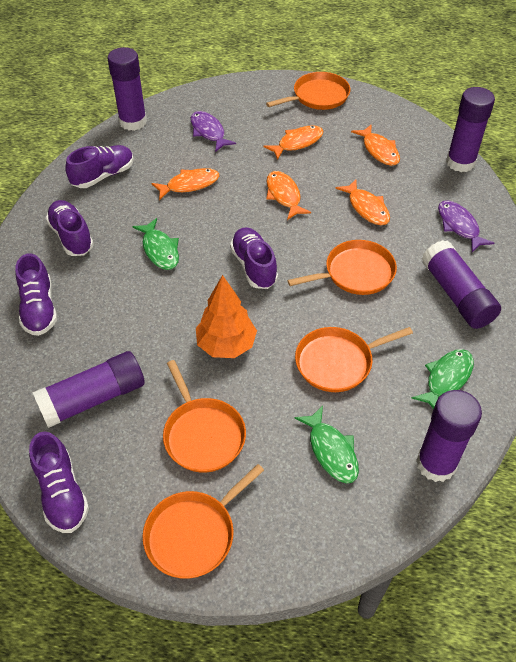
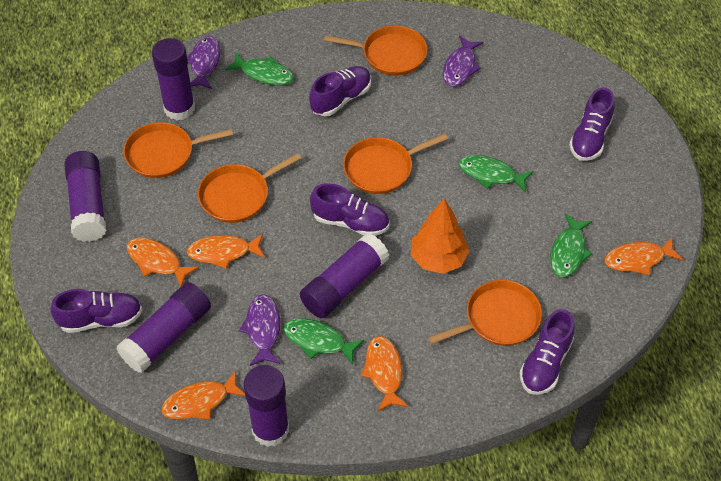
green fish: [132,218,179,270] [295,406,359,483] [412,349,474,409] = 3 -> [225,52,294,85] [283,318,364,365] [459,155,533,193] [550,214,592,277] = 4
purple fish: [191,111,236,152] [438,201,495,252] = 2 -> [187,36,220,89] [239,294,280,366] [443,36,483,87] = 3

